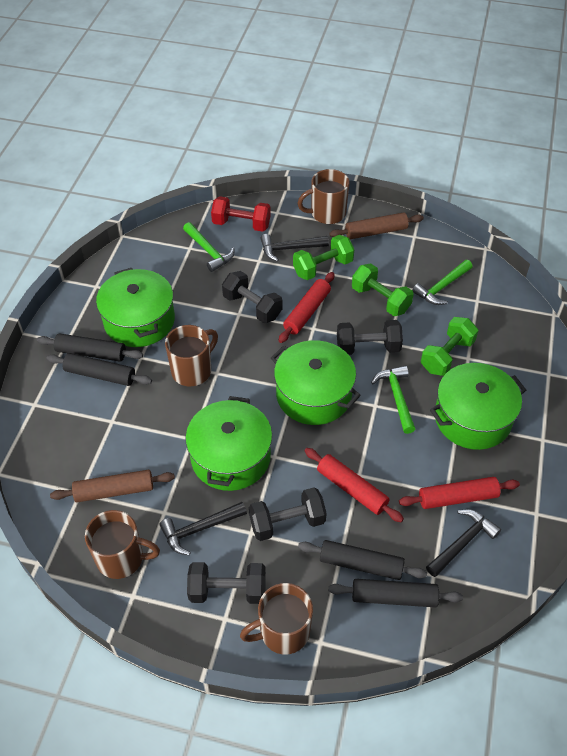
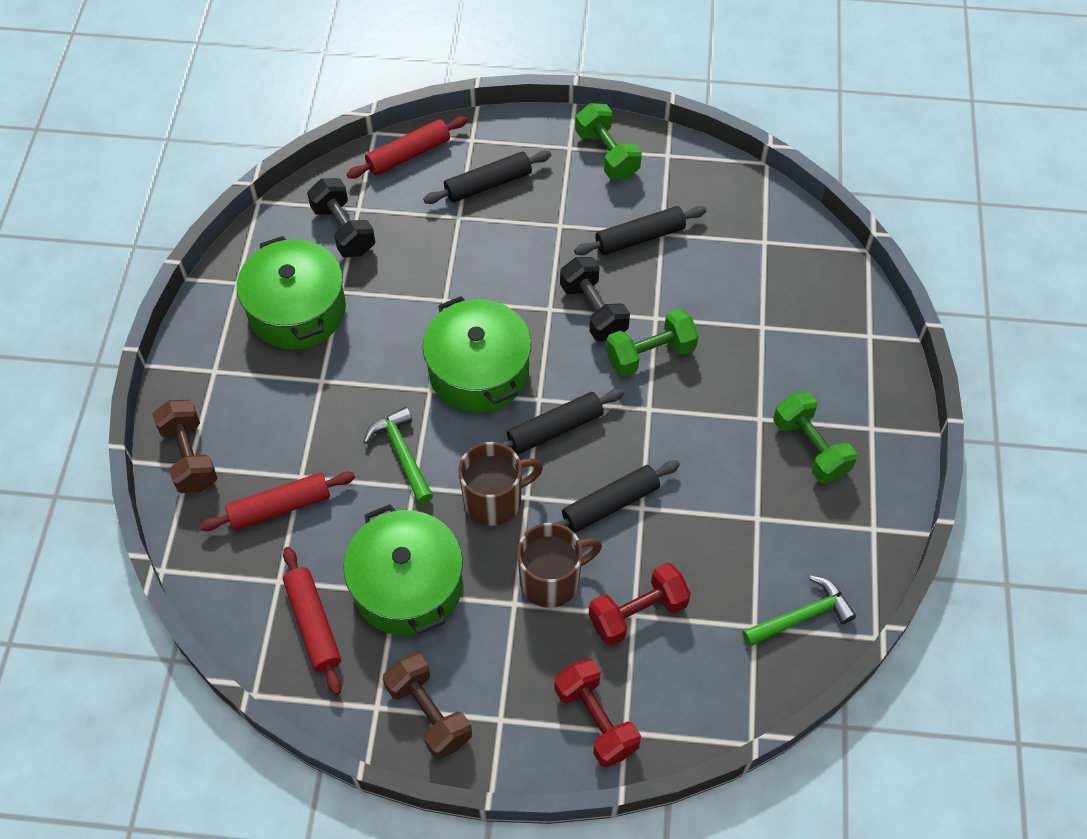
black dumbbell: [187,562,266,604] [222,271,282,323] [249,487,327,541] [337,320,403,355] = 4 -> [307,178,375,257] [560,257,630,341] = 2
black hammer: [160,502,247,555] [261,234,329,262] [426,509,501,577] = 3 -> none = 0
brown dumbbell: none = 0 -> [153,400,217,493] [383,653,472,759] = 2
brown mug: [85,510,160,579] [165,325,218,386] [240,583,313,655] [298,169,349,224] = 4 -> [459,442,543,526] [517,523,602,608] = 2
brown rolling pin: [50,470,175,503] [329,212,424,239] = 2 -> none = 0
green hammer: [183,222,234,272] [371,365,416,434] [412,260,473,305] = 3 -> [364,407,433,504] [742,575,856,647] = 2
green pot: [96,268,175,347] [185,396,272,491] [271,340,361,425] [430,363,526,450] = 4 -> [237,236,346,350] [344,504,463,636] [423,296,531,413] = 3
red dumbbell: [211,196,271,232] = 1 -> [554,659,641,767] [589,563,691,646] = 2

